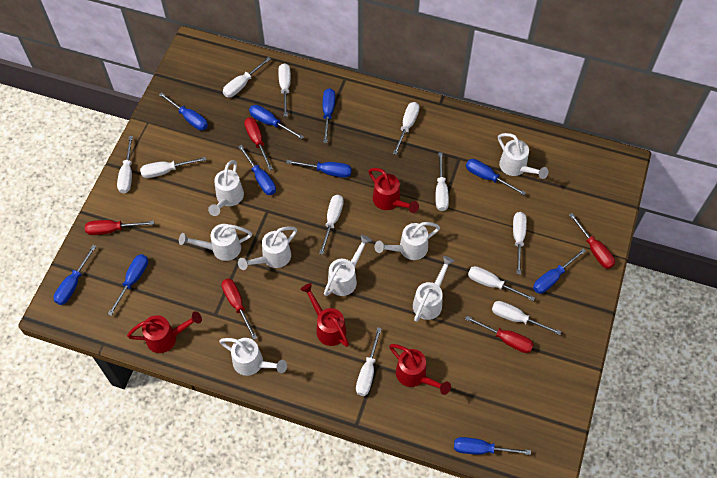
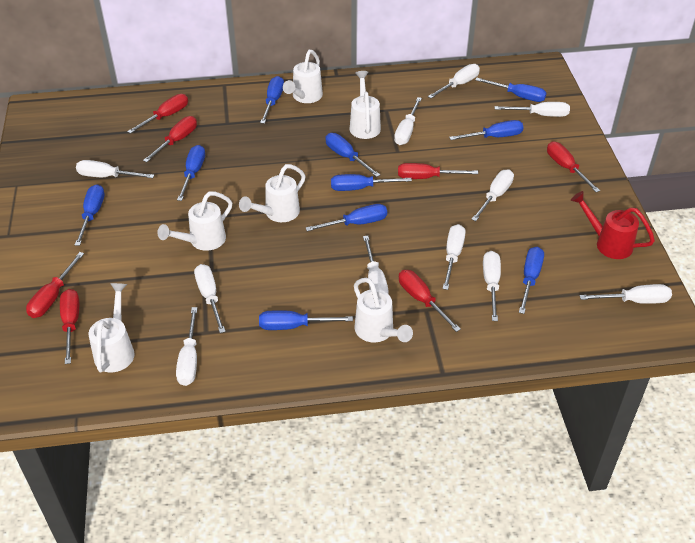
red screwdriver: [85,220,154,235] [221,279,257,340] [244,117,273,170] [465,316,534,353] [569,213,615,269] = 5 -> [26,252,84,318] [60,289,79,364] [127,94,188,134] [143,116,197,162] [398,163,478,179] [399,270,461,332] [547,142,600,192] = 7
red watering can: [127,311,202,353] [300,283,349,347] [368,168,419,213] [389,344,451,395] = 4 -> [571,191,655,259] = 1
white watering can: [179,224,252,261] [208,160,244,216] [219,338,287,376] [238,226,297,270] [324,235,372,296] [375,222,440,260] [413,256,455,322] [498,133,548,179] = 8 -> [88,283,135,373] [157,191,232,251] [239,164,305,222] [283,50,323,103] [350,71,381,139] [354,278,413,342] = 6

